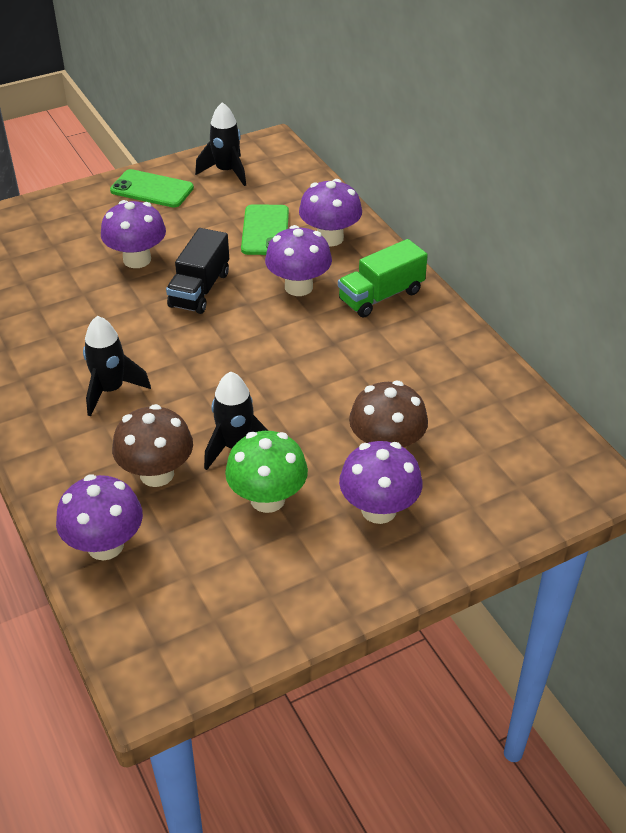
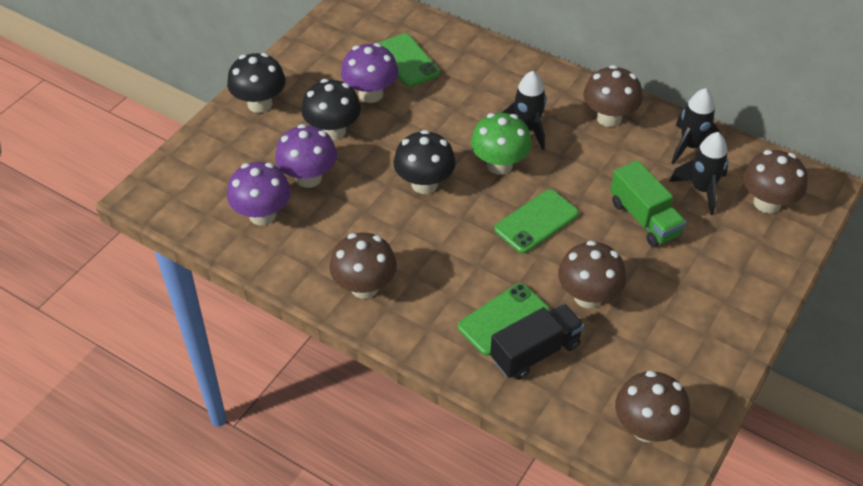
black mushroom: none = 0 -> [227,53,286,113] [302,79,361,140] [394,130,456,194] = 3
brown mushroom: [112,404,193,487] [349,381,428,447] = 2 -> [329,233,397,299] [558,240,626,308] [583,65,642,127] [615,371,690,443] [743,150,808,213] = 5
green phone: [110,169,194,208] [241,204,289,255] = 2 -> [378,33,440,87] [458,283,550,356] [494,189,579,253] = 3
purple mushroom: [56,475,143,561] [101,200,166,268] [265,225,332,296] [299,179,362,246] [339,441,422,524] = 5 -> [227,162,291,225] [275,124,337,188] [341,43,399,103] = 3

